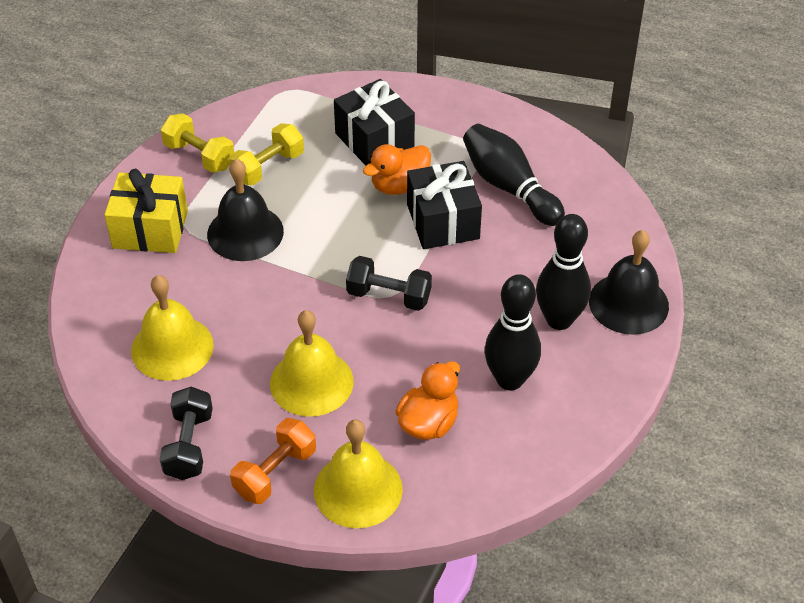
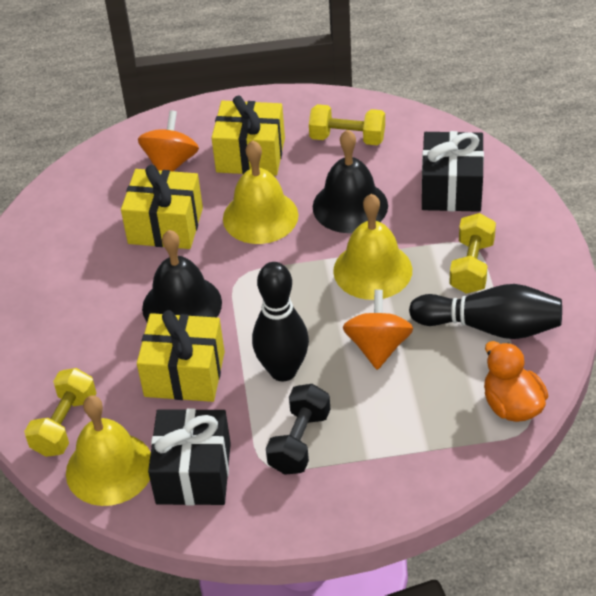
black bowling pin: [463,124,565,226] [485,274,541,390] [536,214,591,330] = 3 -> [252,262,309,382] [409,284,562,339] = 2
black dumbbell: [160,387,213,480] [346,256,432,311] = 2 -> [266,384,330,475] = 1
orange duck: [363,144,431,195] [396,361,460,440] = 2 -> [484,341,548,422] = 1
orange dumbbell: [230,418,316,504] = 1 -> none = 0
orange spinning top: none = 0 -> [138,110,199,172] [343,290,413,370] = 2
yellow dumbbell: [161,113,234,173] [229,123,304,186] = 2 -> [24,368,96,457] [309,104,385,145] [449,213,496,294] = 3
yellow gift: [104,169,188,253] = 1 -> [121,165,203,249] [137,310,225,402] [212,96,285,176] = 3

